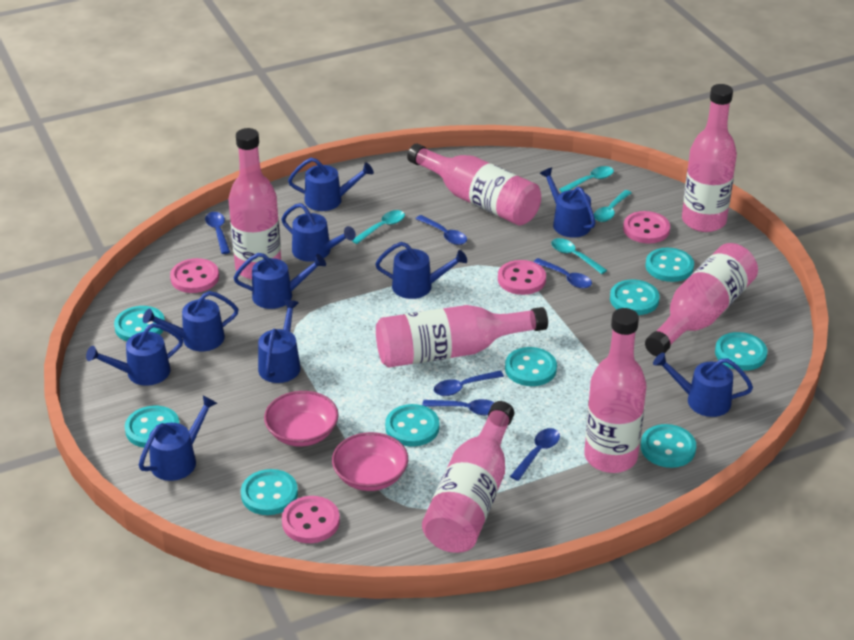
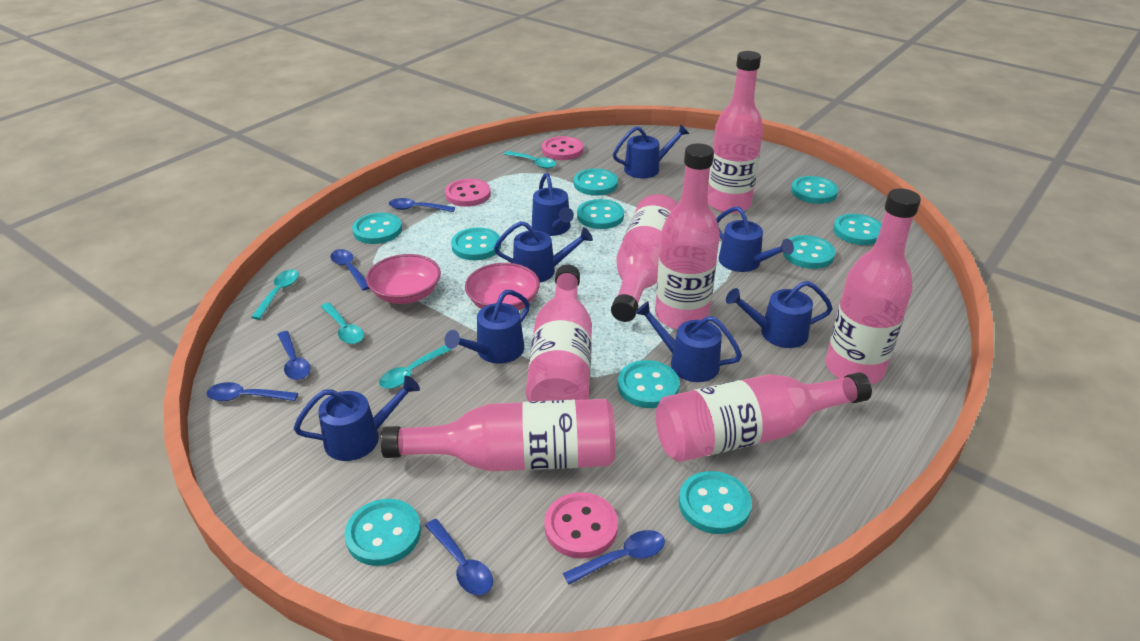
blue watering can: [86,323,183,386] [139,396,218,481] [143,291,239,351] [234,253,326,309] [258,300,301,383] [281,203,356,262] [288,158,374,211] [375,242,467,299] [540,168,596,237] [653,353,753,417] = 10 -> [294,376,420,461] [445,290,530,364] [494,221,593,282] [532,173,574,236] [613,124,689,178] [635,301,742,382] [716,206,794,272] [726,281,833,348] = 8
pink button: [170,258,219,293] [282,496,340,543] [498,260,546,295] [623,211,670,243] = 4 -> [445,179,491,207] [542,136,583,160] [544,492,618,558] = 3
turquoise button: [114,306,165,341] [125,406,180,448] [241,469,298,515] [385,404,439,447] [505,347,557,386] [610,279,660,315] [641,424,696,468] [646,248,694,282] [715,332,768,371] = 9 -> [344,499,421,566] [352,213,402,244] [451,228,501,260] [574,168,618,196] [577,199,624,229] [618,360,680,408] [679,471,752,534] [783,235,835,269] [791,176,838,204] [833,214,882,245] = 10

